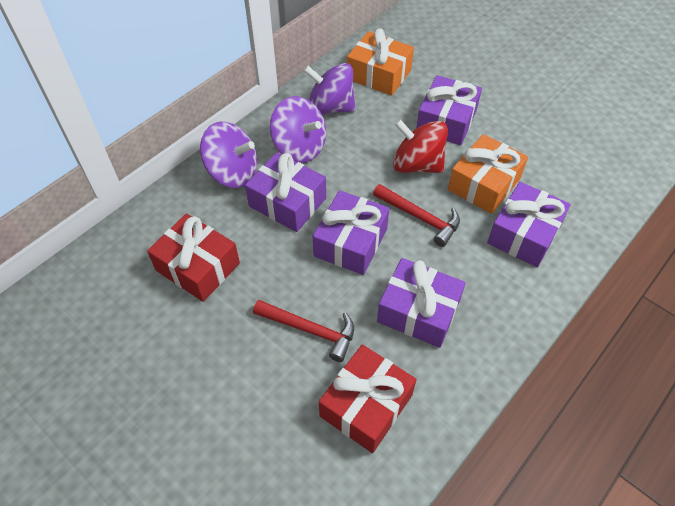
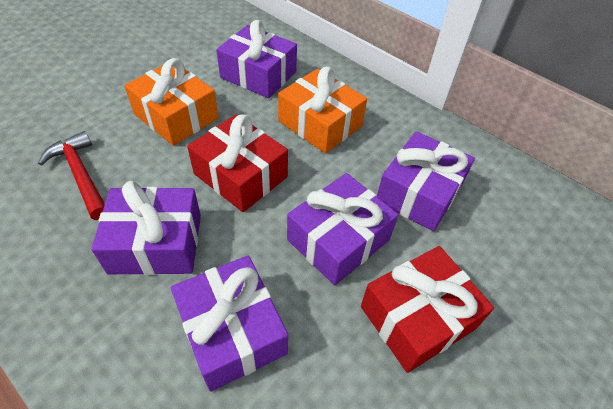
purple spinning top: [200,122,257,188] [270,96,326,163] [303,63,355,115] = 3 -> none = 0
red hammer: [253,300,354,362] [373,184,460,247] = 2 -> [38,131,105,220] = 1
red spinning top: [393,119,448,173] = 1 -> none = 0

